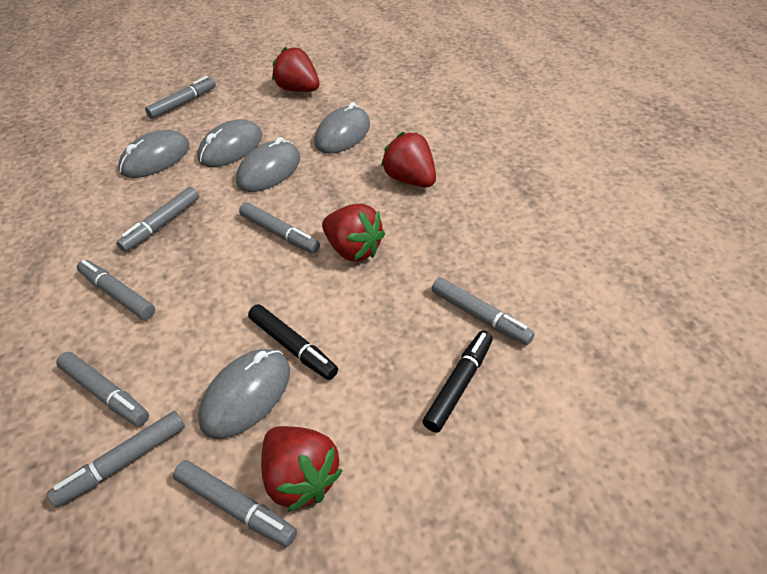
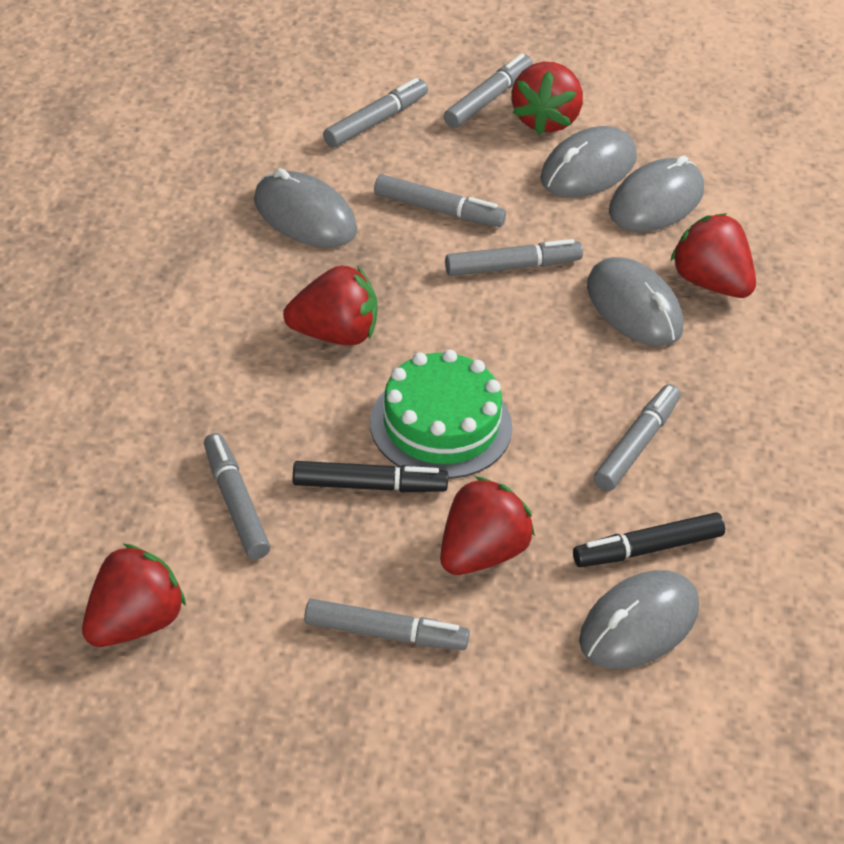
green cake: none = 0 -> [370,349,512,479] = 1
grey marker: [47,411,185,507] [56,352,149,426] [77,260,155,320] [116,187,199,252] [145,76,216,119] [173,460,297,547] [239,202,320,254] [432,277,535,345] = 8 -> [204,433,270,559] [304,599,470,650] [323,78,428,148] [374,174,506,227] [444,54,533,128] [445,239,583,276] [594,384,681,491] = 7
red strawberry: [261,426,343,512] [272,47,320,92] [322,203,385,262] [381,132,436,188] = 4 -> [82,543,186,647] [283,265,378,346] [440,476,535,575] [511,62,583,135] [670,213,756,298] = 5

